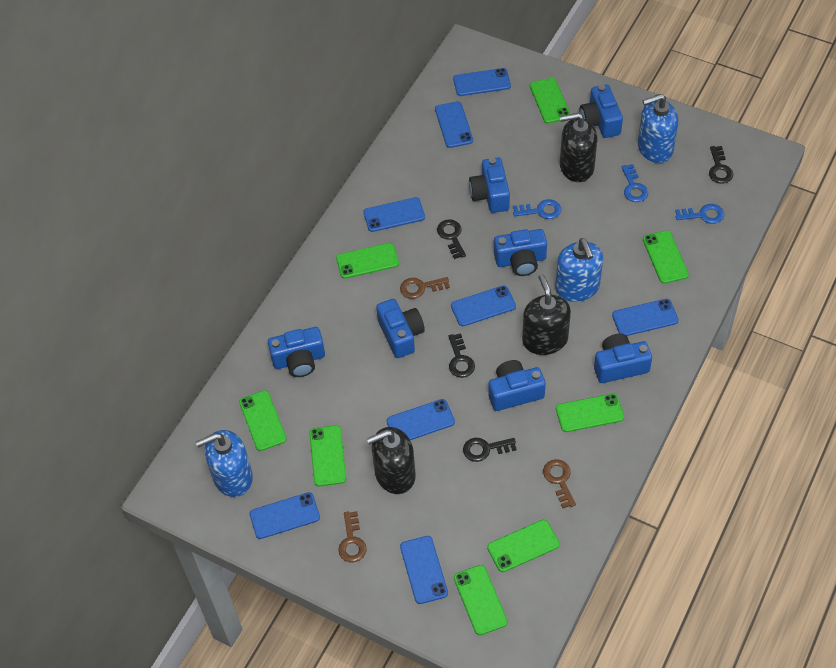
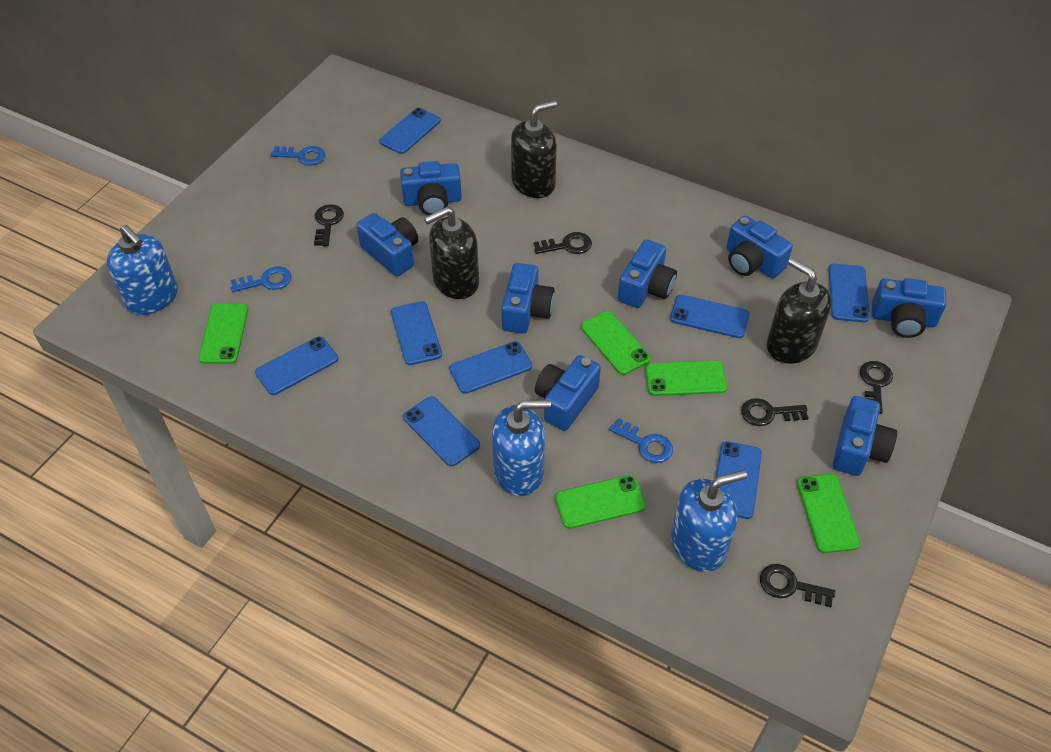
black key: [437,219,466,259] [448,333,475,378] [463,438,517,462] [709,146,733,184] = 4 -> [314,204,344,246] [534,232,592,254] [741,398,808,426] [760,564,835,607] [860,361,893,414] = 5
blue camera: [268,327,325,377] [376,299,425,358] [469,158,510,213] [488,360,546,411] [494,229,547,276] [580,84,623,138] [594,333,652,383] = 7 -> [357,213,418,276] [400,161,462,215] [501,263,555,334] [535,355,601,431] [618,239,677,308] [726,216,793,278] [833,396,897,476] [872,278,946,338] = 8
brown key: [338,511,367,562] [400,277,450,299] [543,459,576,508] = 3 -> none = 0
green phone: [239,390,287,451] [309,425,346,486] [336,243,399,279] [454,565,508,635] [487,520,560,572] [530,78,570,124] [556,393,624,432] [643,231,689,284] = 8 -> [199,303,248,364] [555,475,646,529] [581,311,651,375] [645,360,727,396] [797,474,860,553] = 5

